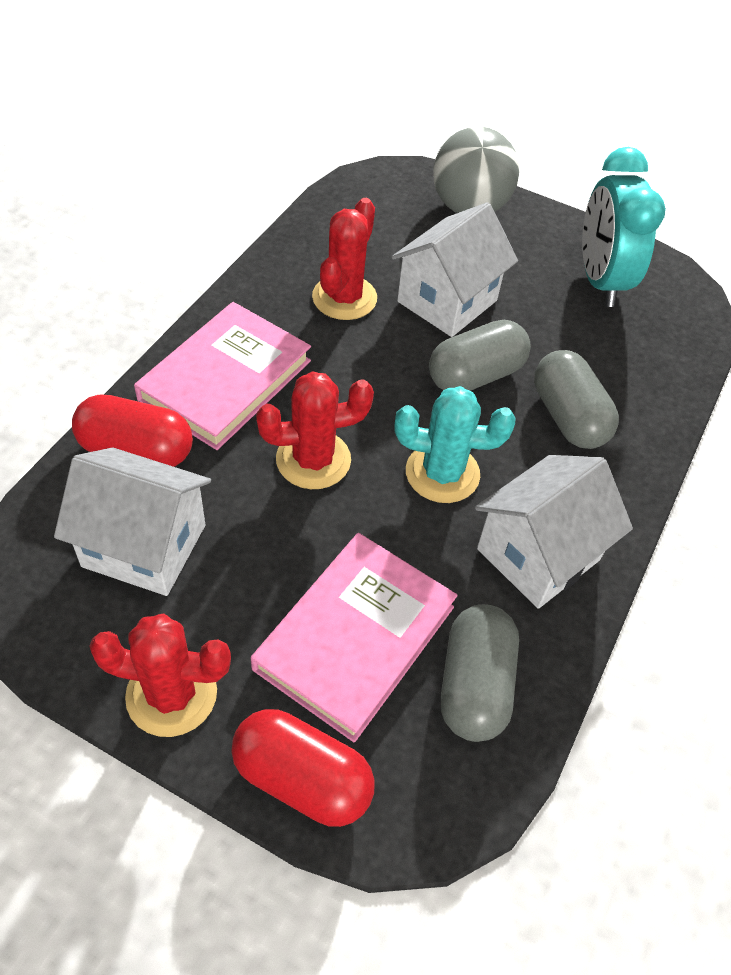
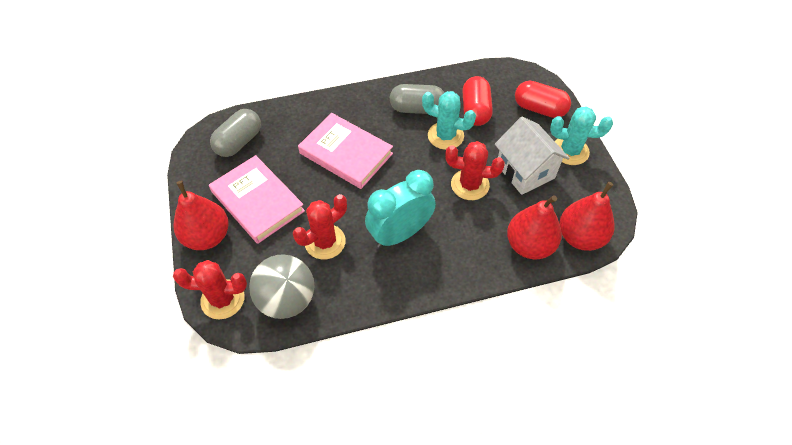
grey capsule: [429,320,531,391] [441,604,519,742] [534,350,619,449] = 3 -> [210,109,261,157] [390,84,444,114] = 2
red pear: none = 0 -> [173,181,229,250] [507,195,562,259] [560,182,615,251] = 3
turquoise cactus: [395,386,516,503] = 1 -> [422,91,476,150] [550,106,613,165] = 2
white house: [54,447,211,596] [392,202,518,337] [475,455,633,609] = 3 -> [495,116,570,195] = 1

